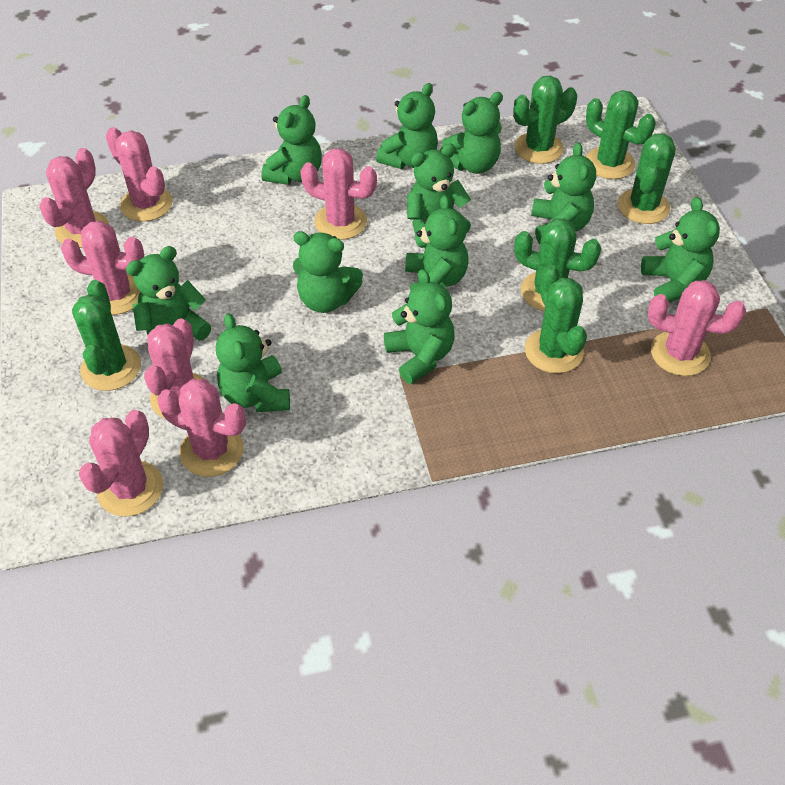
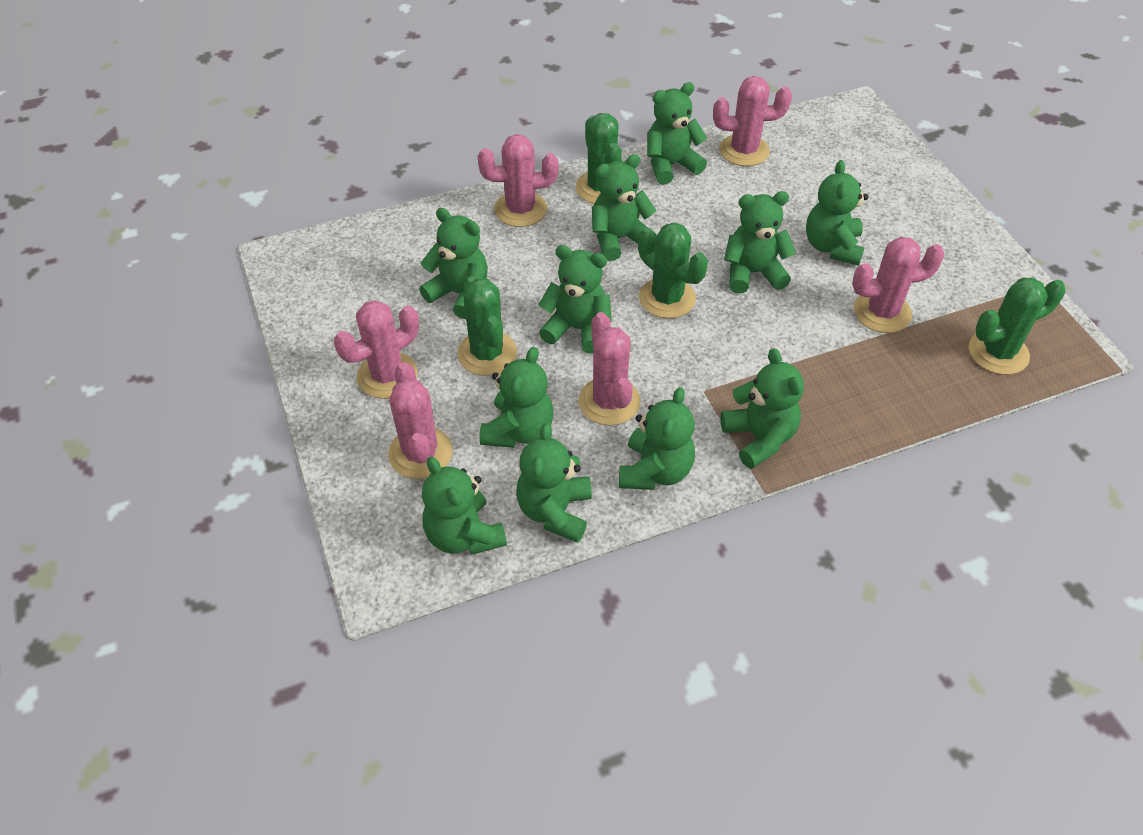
green cactus: [72,280,141,391] [513,76,577,164] [514,218,601,311] [525,265,587,373] [586,90,656,179] [618,134,676,224] = 6 -> [457,276,517,376] [576,113,622,204] [638,222,708,319] [969,278,1066,375] = 4
pink cactus: [39,148,109,248] [61,221,144,315] [79,410,163,516] [106,127,172,222] [144,318,205,419] [157,379,246,477] [300,148,377,240] [648,280,746,376] = 8 -> [334,300,419,399] [388,362,453,479] [478,134,559,227] [579,312,640,426] [713,76,792,166] [852,237,945,333] = 6

